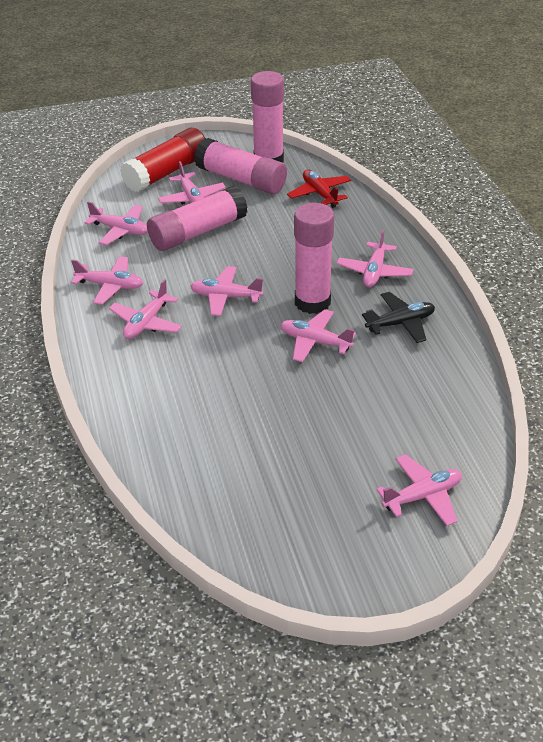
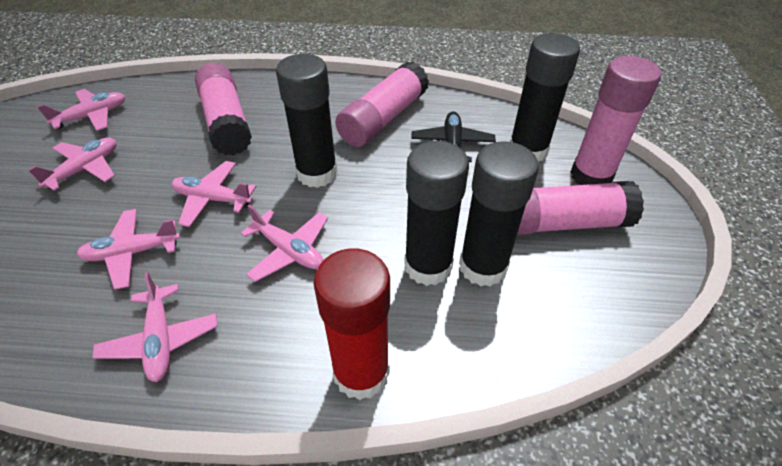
black glue stick: none = 0 -> [276,54,338,188] [404,141,469,286] [459,141,539,287] [510,33,580,162] = 4
pink plane: [71,256,143,305] [85,201,148,245] [109,279,182,339] [158,161,226,205] [190,266,263,316] [281,309,356,362] [337,230,413,287] [376,454,462,526] = 8 -> [28,137,116,191] [37,89,125,131] [76,209,180,290] [93,272,218,382] [172,161,256,227] [241,205,328,282] = 6
red plane: [287,170,351,208] = 1 -> none = 0

